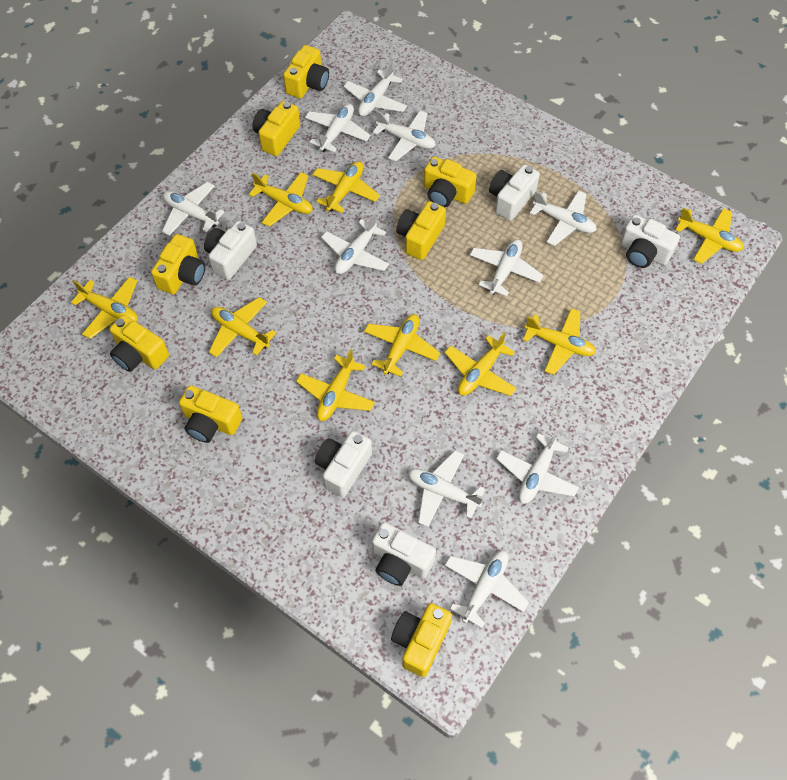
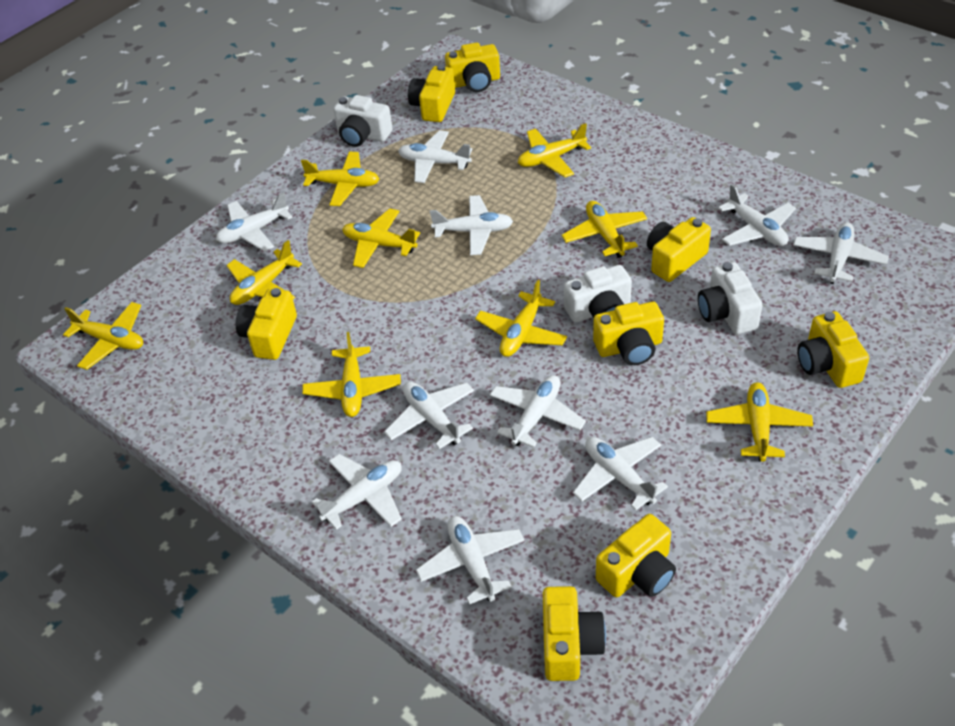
white camera: [204,221,257,280] [315,431,372,498] [372,522,436,586] [489,164,540,221] [620,215,680,268] = 5 -> [333,95,393,147] [564,265,632,323] [698,262,762,334] = 3

